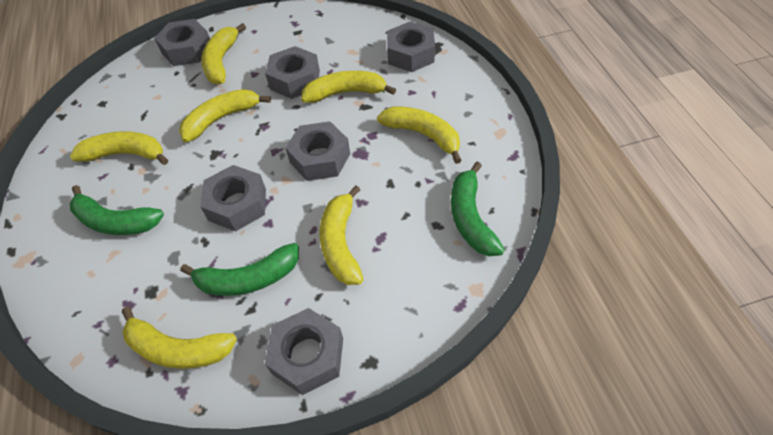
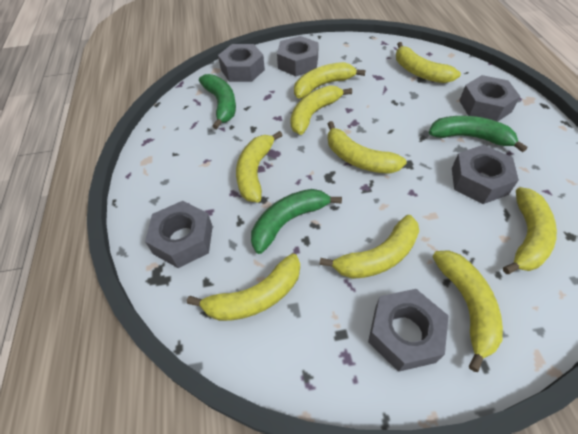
yellow banana: [70,131,168,165] [122,307,237,369] [179,89,271,142] [201,23,246,84] [301,71,396,103] [320,185,363,285] [377,106,462,164] = 7 -> [187,253,300,321] [236,131,283,202] [290,85,352,135] [294,62,366,99] [319,215,419,279] [328,121,407,174] [396,42,461,83] [432,250,503,372] [503,187,557,274] = 9

